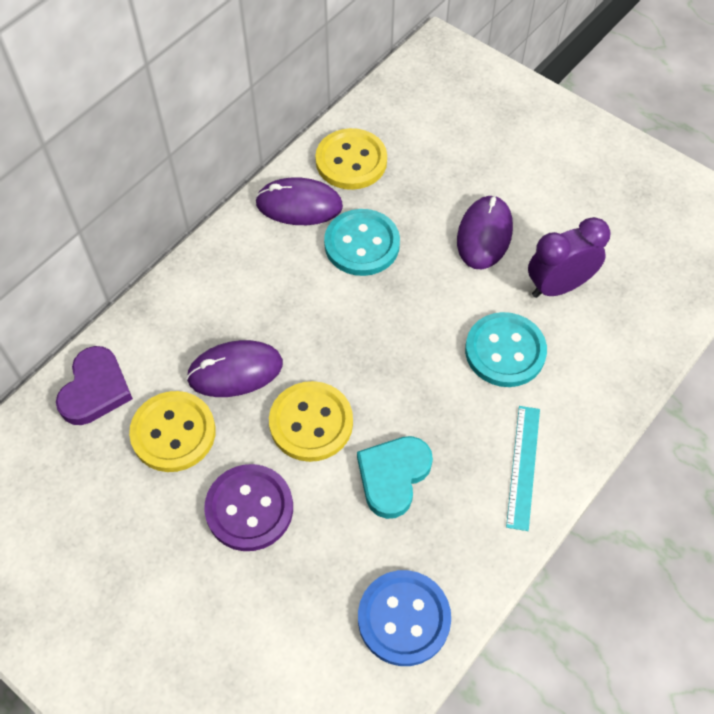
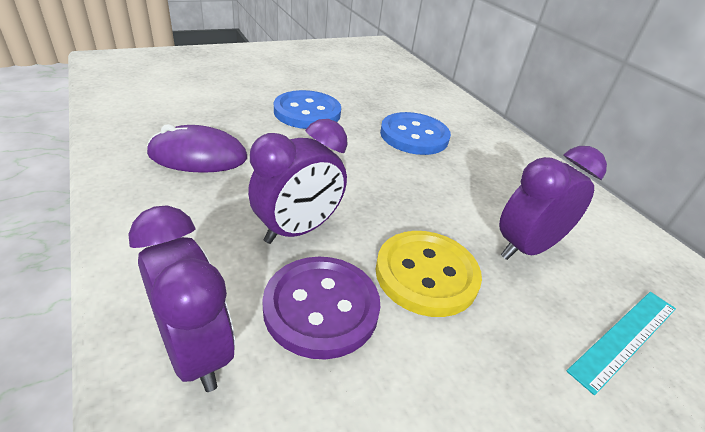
blue button: [358,570,451,666] = 1 -> [274,90,341,129] [380,112,451,155] = 2
purple clock: [528,217,610,298] = 1 -> [128,206,235,392] [248,119,348,244] [499,146,607,260] = 3
purple heart: [56,346,133,425] = 1 -> none = 0
purple mouse: [186,340,283,397] [255,177,343,225] [457,195,513,269] = 3 -> [147,124,247,173] = 1
turquoise button: [324,209,400,276] [465,312,547,387] = 2 -> none = 0
turquoise heart: [357,436,433,519] = 1 -> none = 0
yellow button: [129,391,216,472] [269,381,353,462] [315,128,387,190] = 3 -> [375,231,482,317] = 1

